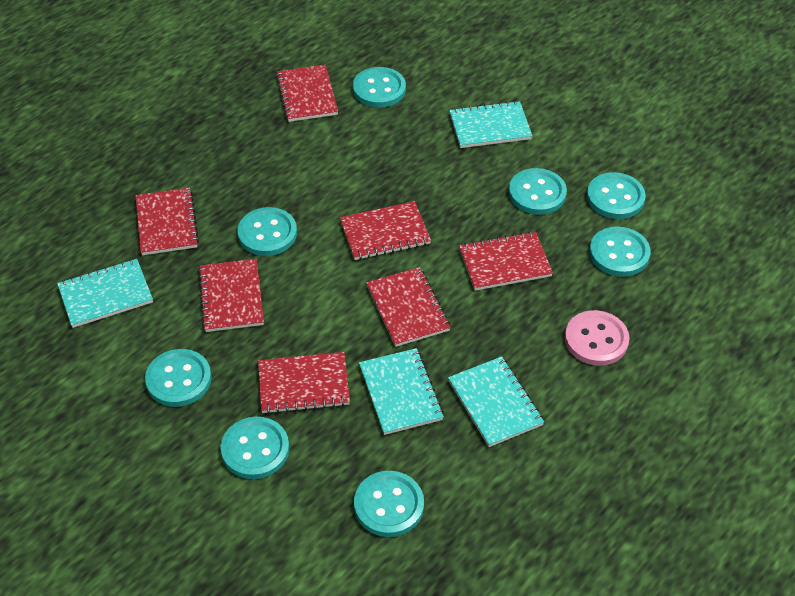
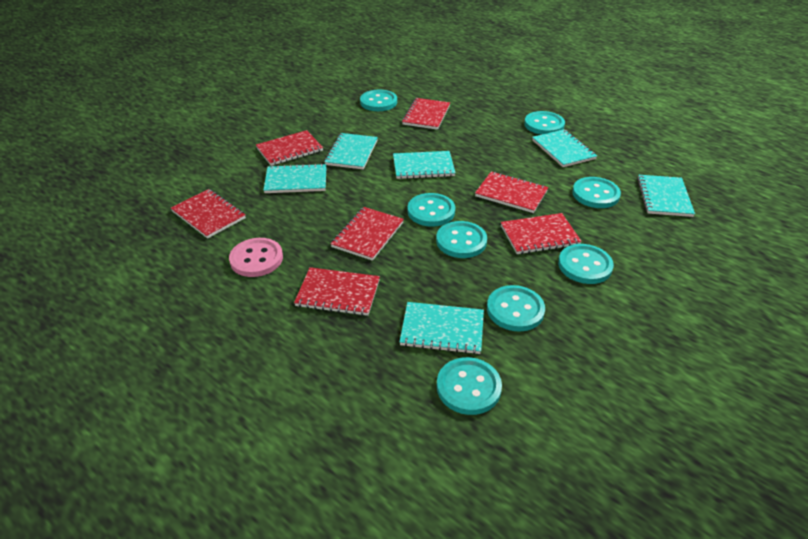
turquoise notebook: [57,259,153,328] [359,348,444,435] [448,356,544,447] [449,101,532,148] = 4 -> [263,163,327,193] [324,133,378,169] [393,151,456,179] [400,302,484,354] [532,129,597,167] [637,175,695,217] = 6

